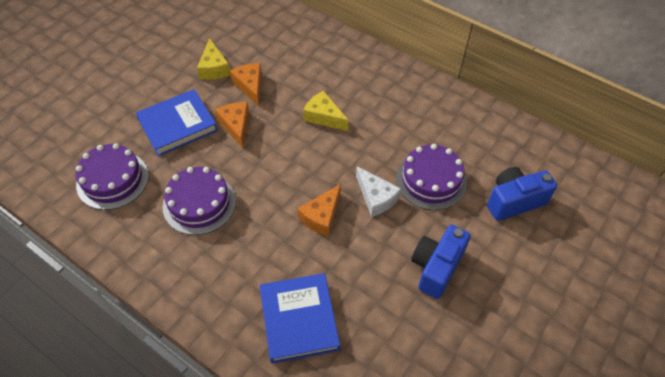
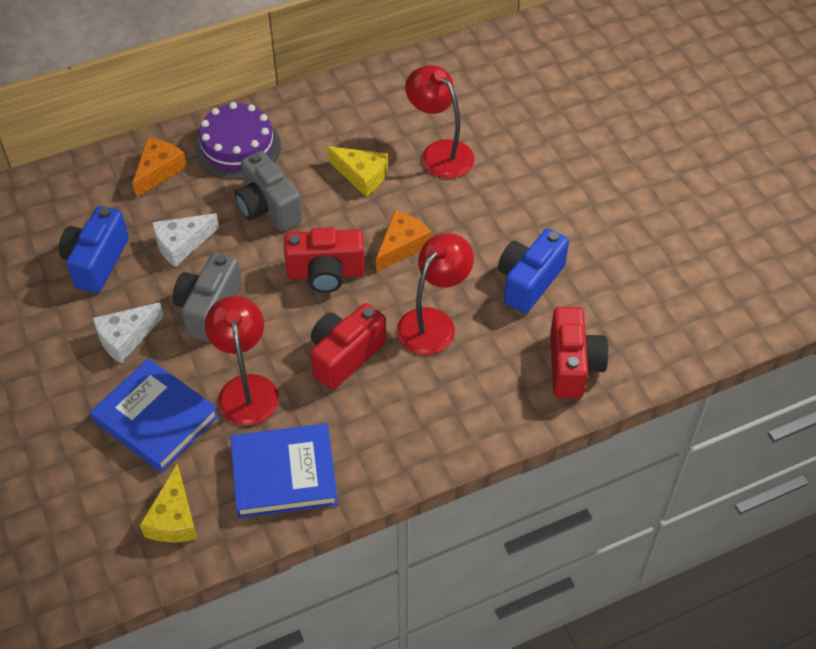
grey camera: none = 0 -> [173,252,242,342] [235,151,303,231] = 2
orange cheese: [215,102,249,148] [230,63,262,106] [298,184,341,236] = 3 -> [133,138,187,198] [376,211,432,273] = 2
purple cake: [76,143,149,210] [163,167,236,235] [396,144,467,210] = 3 -> [195,102,281,179] = 1
red camera: none = 0 -> [284,227,365,293] [311,303,386,390] [550,307,609,398] = 3
red lamp: none = 0 -> [205,296,279,426] [397,233,474,355] [405,65,475,178] = 3
white cheese: [356,167,401,217] = 1 -> [93,303,164,363] [152,213,219,267] = 2

